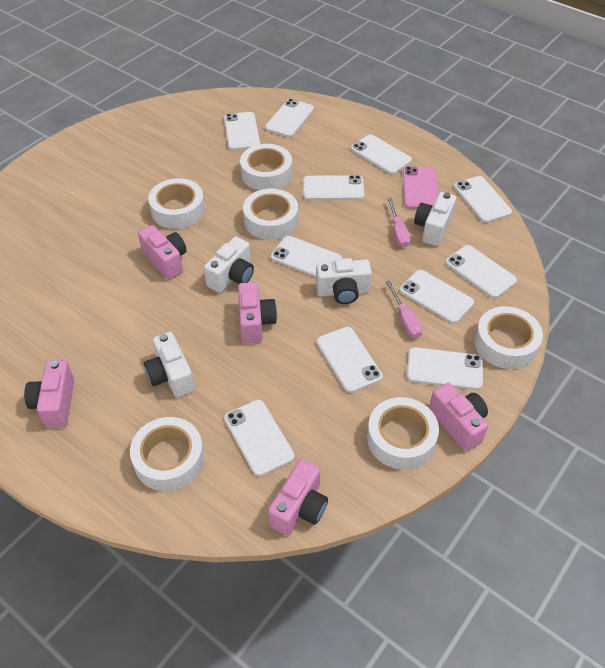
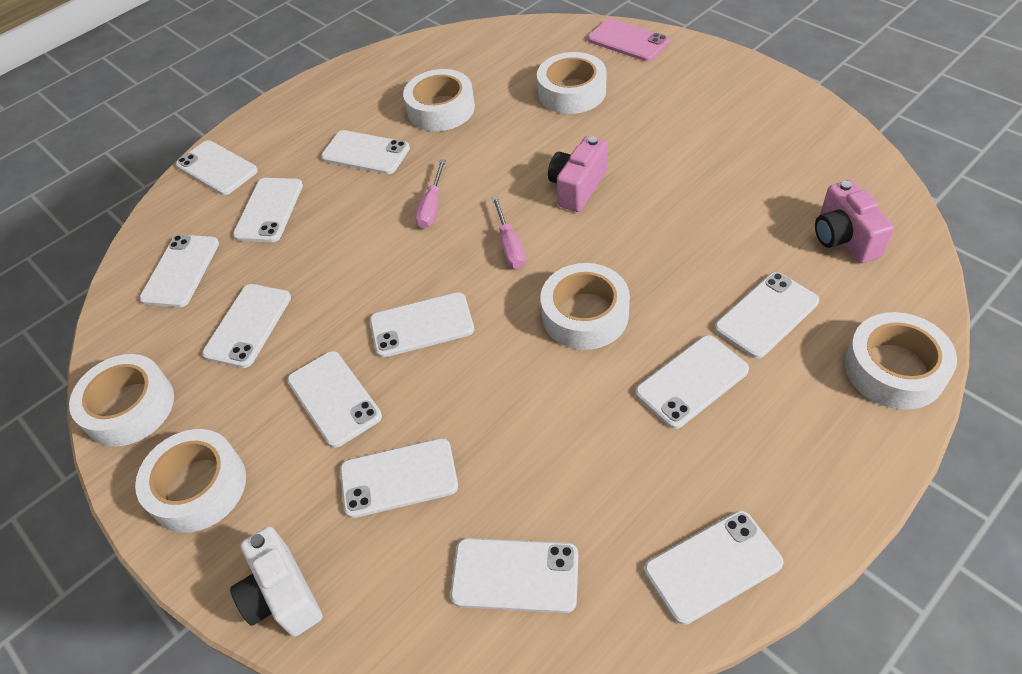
pink camera: [24,360,74,428] [138,225,187,280] [238,282,277,344] [268,459,328,536] [429,383,488,452] = 5 -> [548,136,607,212] [815,180,894,263] = 2
white camera: [144,332,195,397] [204,237,254,293] [316,258,372,304] [414,192,456,246] = 4 -> [230,526,322,637] = 1
white phone: [224,112,260,150] [224,400,295,476] [265,99,314,137] [271,236,342,277] [303,175,365,200] [316,327,383,393] [351,134,412,174] [400,270,474,324] [407,347,483,390] [445,245,517,298] [454,176,512,223] = 11 -> [139,235,219,307] [176,141,258,195] [202,284,291,368] [233,178,303,242] [287,351,382,448] [321,130,410,174] [340,438,458,518] [370,292,474,357] [450,538,578,613] [635,335,749,429] [644,511,783,625] [715,272,819,359] = 12

